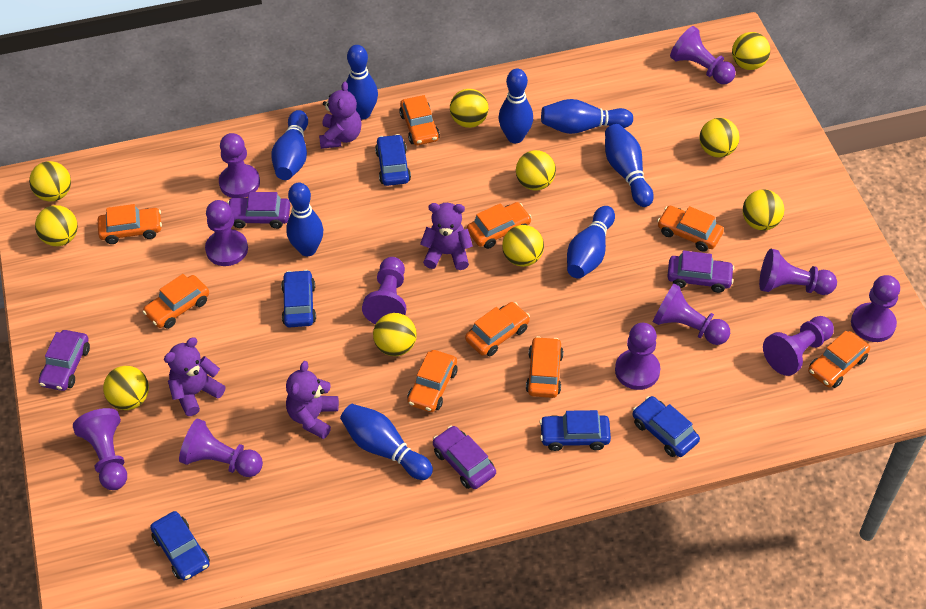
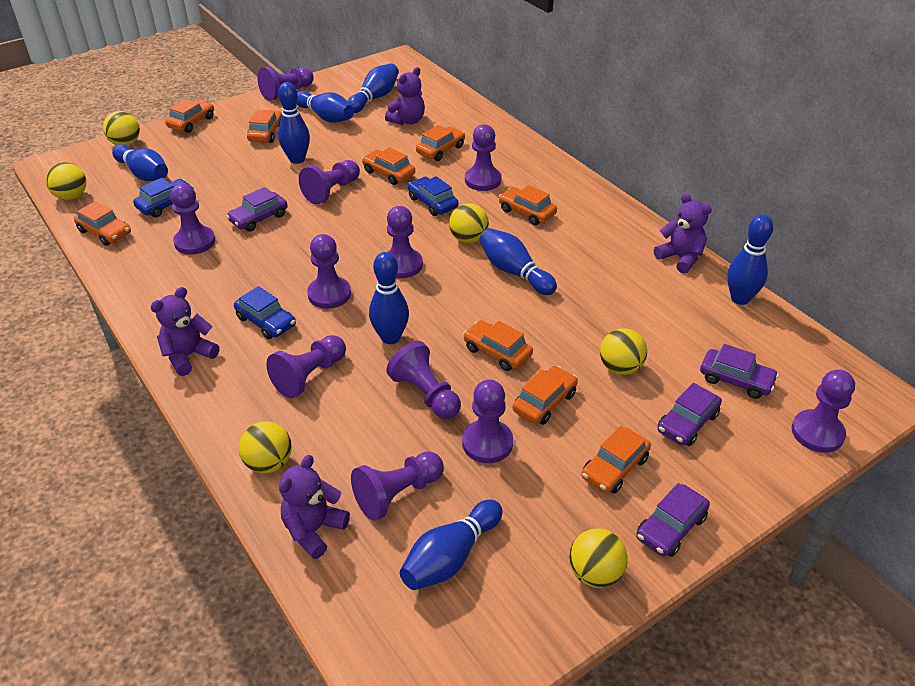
blue car: [150,511,210,581] [281,270,316,328] [375,134,411,186] [540,410,611,451] [633,396,700,457] = 5 -> [133,178,194,218] [234,286,296,339] [408,176,459,216] = 3
yellow ball: [29,161,71,202] [35,205,78,246] [103,366,149,410] [373,313,417,356] [450,89,488,128] [502,225,544,267] [516,150,556,191] [699,118,740,157] [732,32,770,70] [743,189,784,231] = 10 -> [46,162,86,200] [103,111,140,146] [239,421,292,473] [449,203,489,243] [569,528,628,588] [600,328,647,375] = 6

